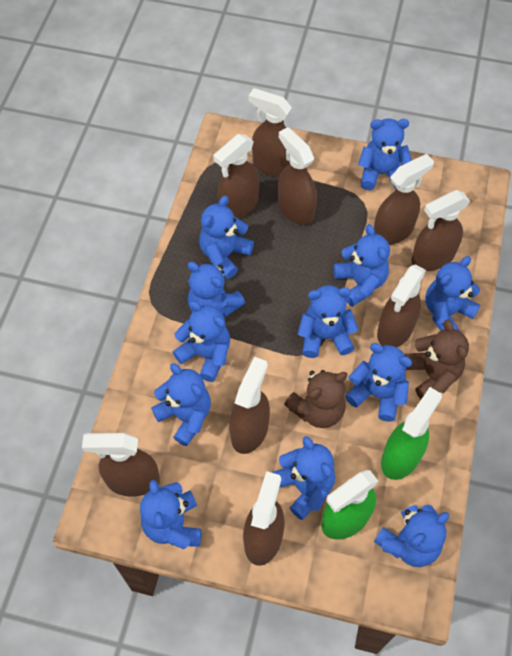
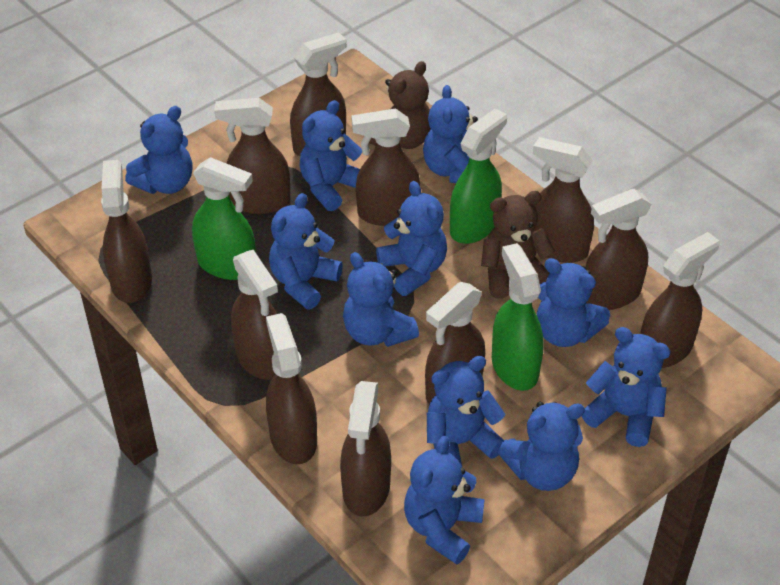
blue teddy bear: [140,480,201,549] [151,363,211,446] [173,301,230,382] [188,262,245,317] [199,196,254,279] [272,436,335,520] [298,285,359,358] [333,224,390,307] [345,343,412,422] [358,119,412,190] [374,505,449,567] [426,256,480,331] = 12 -> [125,106,193,194] [269,193,343,309] [299,100,362,211] [343,252,419,347] [376,181,447,296] [404,436,485,565] [423,85,478,183] [427,356,505,468] [498,401,585,491] [537,258,610,347] [582,327,671,447] = 11
brown spray bottle: [82,433,160,497] [213,134,259,218] [229,357,270,454] [243,471,285,566] [249,88,292,178] [278,127,317,225] [374,154,434,245] [377,264,426,347] [411,190,470,271] = 9 -> [101,160,152,303] [214,98,290,214] [231,250,278,380] [266,313,317,464] [290,32,346,156] [340,381,391,516] [351,108,420,226] [425,282,485,405] [533,137,594,263] [585,189,652,310] [640,232,720,368] = 11
green spray bottle: [321,470,379,540] [381,387,442,480] = 2 -> [192,157,256,280] [450,108,507,244] [492,243,543,391] = 3

